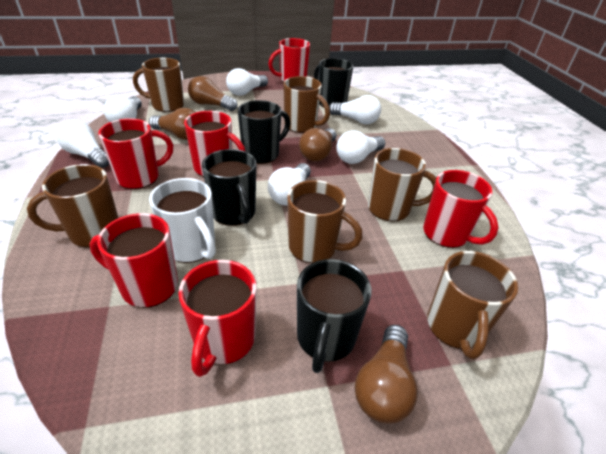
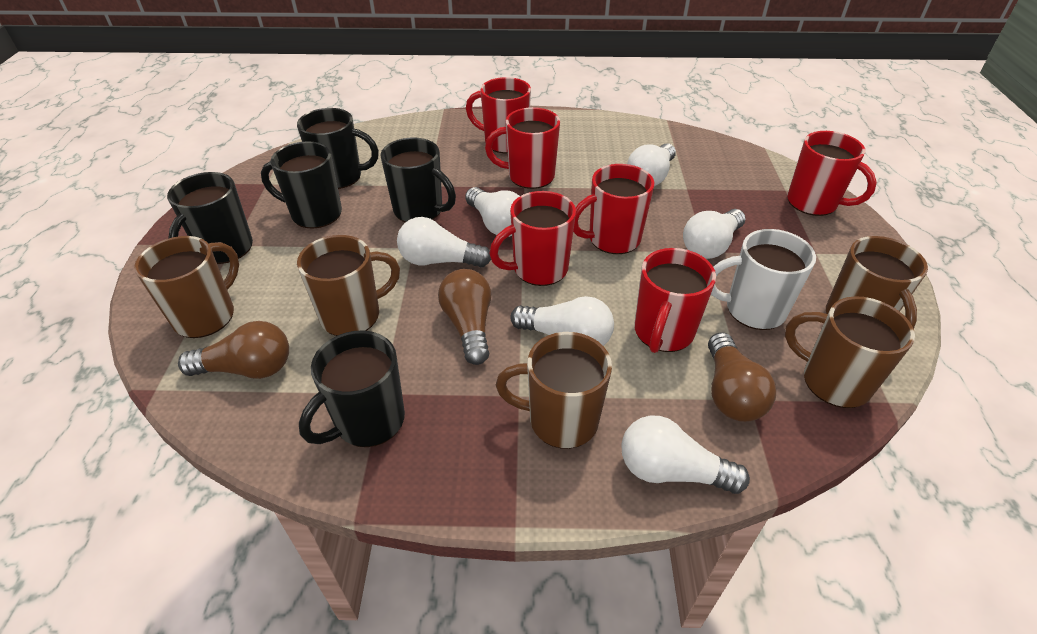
black mug: [202,149,256,226] [238,100,290,164] [297,259,371,373] [314,58,353,107] = 4 -> [167,172,253,264] [261,141,342,228] [297,108,379,189] [299,331,405,447] [381,138,456,222] = 5
brown light bulb: [149,108,196,140] [188,76,237,111] [299,128,336,161] [355,325,418,424] = 4 -> [178,321,289,379] [438,269,491,365] [708,332,776,422] = 3
brown mug: [27,164,118,248] [133,58,184,112] [283,76,330,133] [287,180,363,263] [368,148,437,222] [427,251,518,360] = 6 -> [134,236,239,338] [297,235,400,336] [496,332,612,449] [785,296,915,408] [826,236,928,328] = 5

